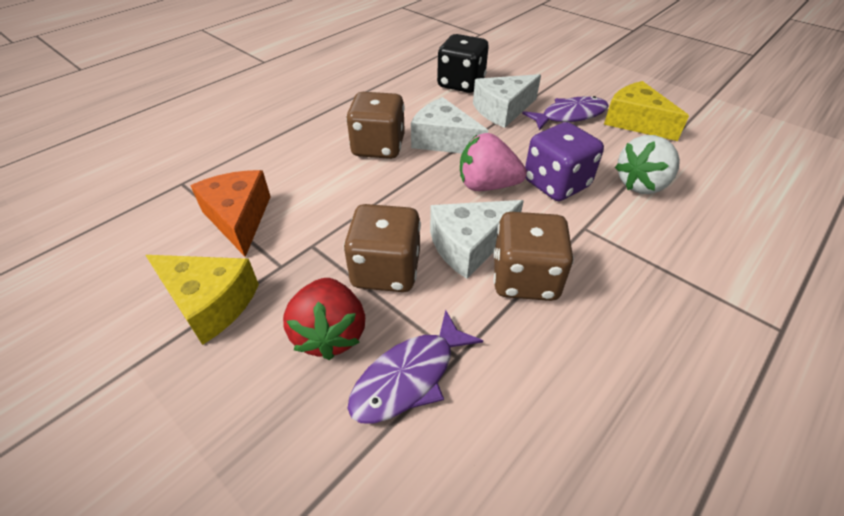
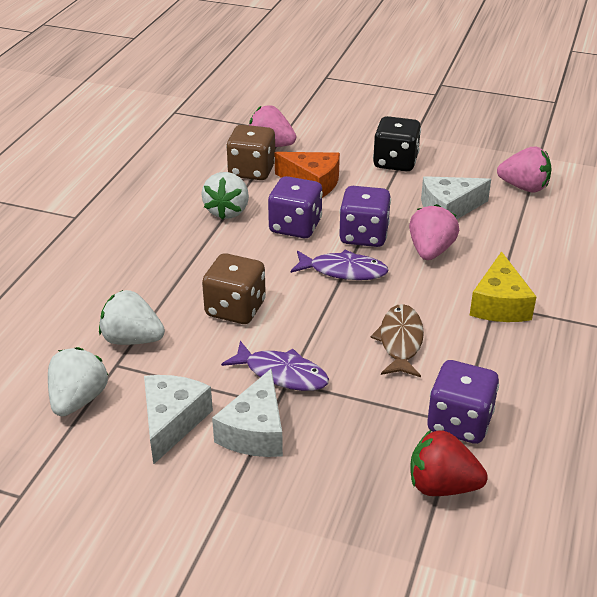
brown dice: [344,204,421,292] [346,92,405,159] [493,212,574,301] = 3 -> [202,253,266,324] [226,125,275,180] = 2
brown fish: none = 0 -> [371,304,424,377] = 1
pink strawberry: [460,133,527,191] = 1 -> [249,105,296,147] [409,204,459,260] [497,146,552,192] = 3
purple dice: [525,122,604,201] = 1 -> [268,176,323,238] [339,186,391,247] [427,360,499,444] = 3
white strawberry: [615,135,680,194] = 1 -> [48,347,108,416] [99,290,165,345] [202,172,249,220] = 3
yellow cheese: [145,255,259,345] [604,81,689,141] = 2 -> [470,251,536,322] = 1

